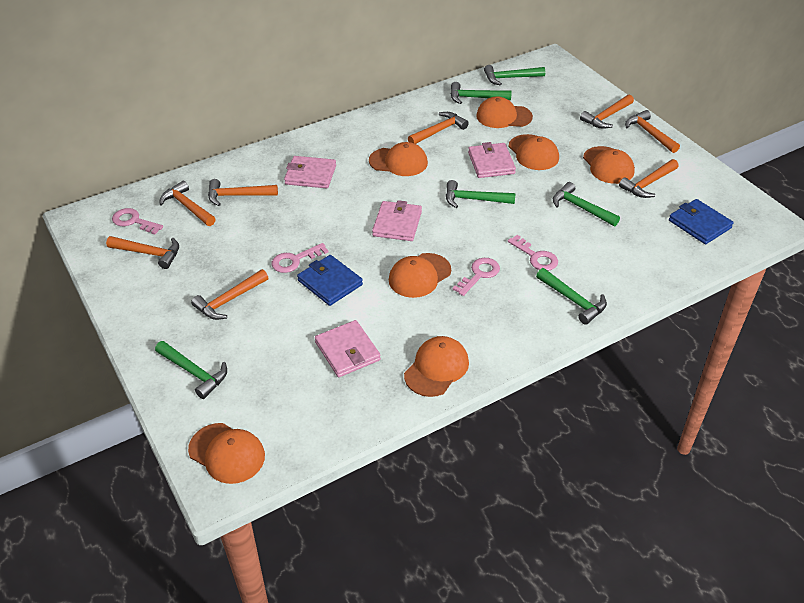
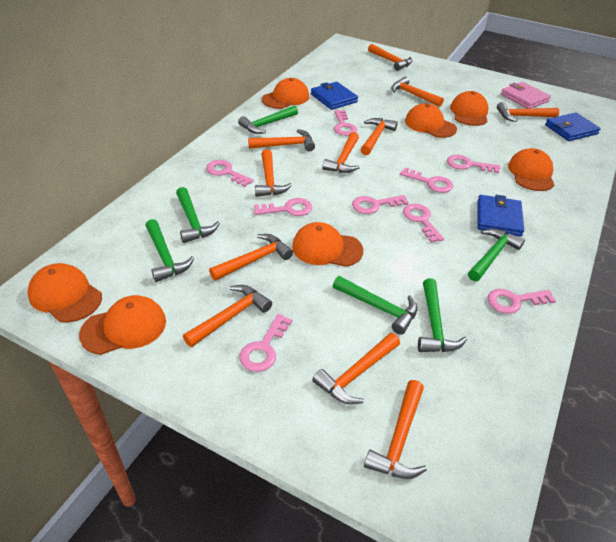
blue wallet: [297,255,363,306] [669,199,734,244] = 2 -> [311,82,358,110] [477,195,524,236] [545,112,601,141] = 3
orange hammer: [106,236,179,269] [160,181,215,226] [191,269,268,320] [208,179,278,206] [408,112,469,144] [580,94,634,129] [619,159,679,198] [625,110,680,153] = 8 -> [183,285,272,347] [209,234,293,281] [248,129,315,151] [255,149,292,197] [312,333,400,404] [322,132,360,173] [361,118,398,155] [364,380,427,479] [368,44,412,71] [391,77,444,107] [497,102,559,122] = 11
pink key: [112,208,163,234] [272,243,328,273] [453,258,500,296] [508,235,558,271] = 4 -> [206,160,254,187] [239,314,292,372] [254,198,312,216] [334,110,357,136] [352,195,409,214] [400,167,453,193] [403,204,444,243] [447,155,500,174] [488,289,556,314] = 9
pink wallet: [284,156,336,189] [315,320,381,377] [372,200,422,241] [468,142,516,178] = 4 -> [501,82,551,109] = 1

